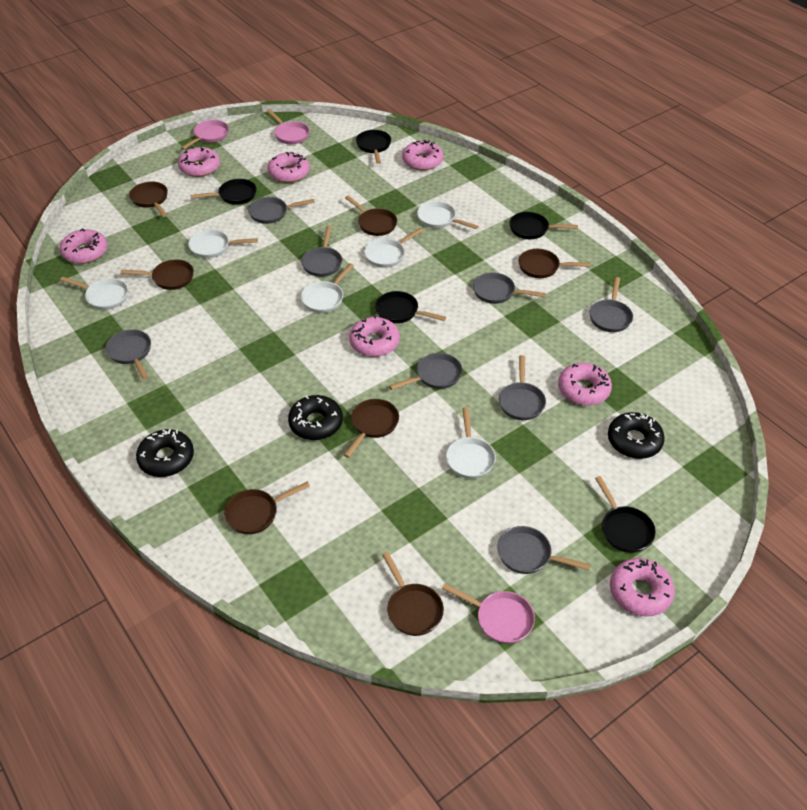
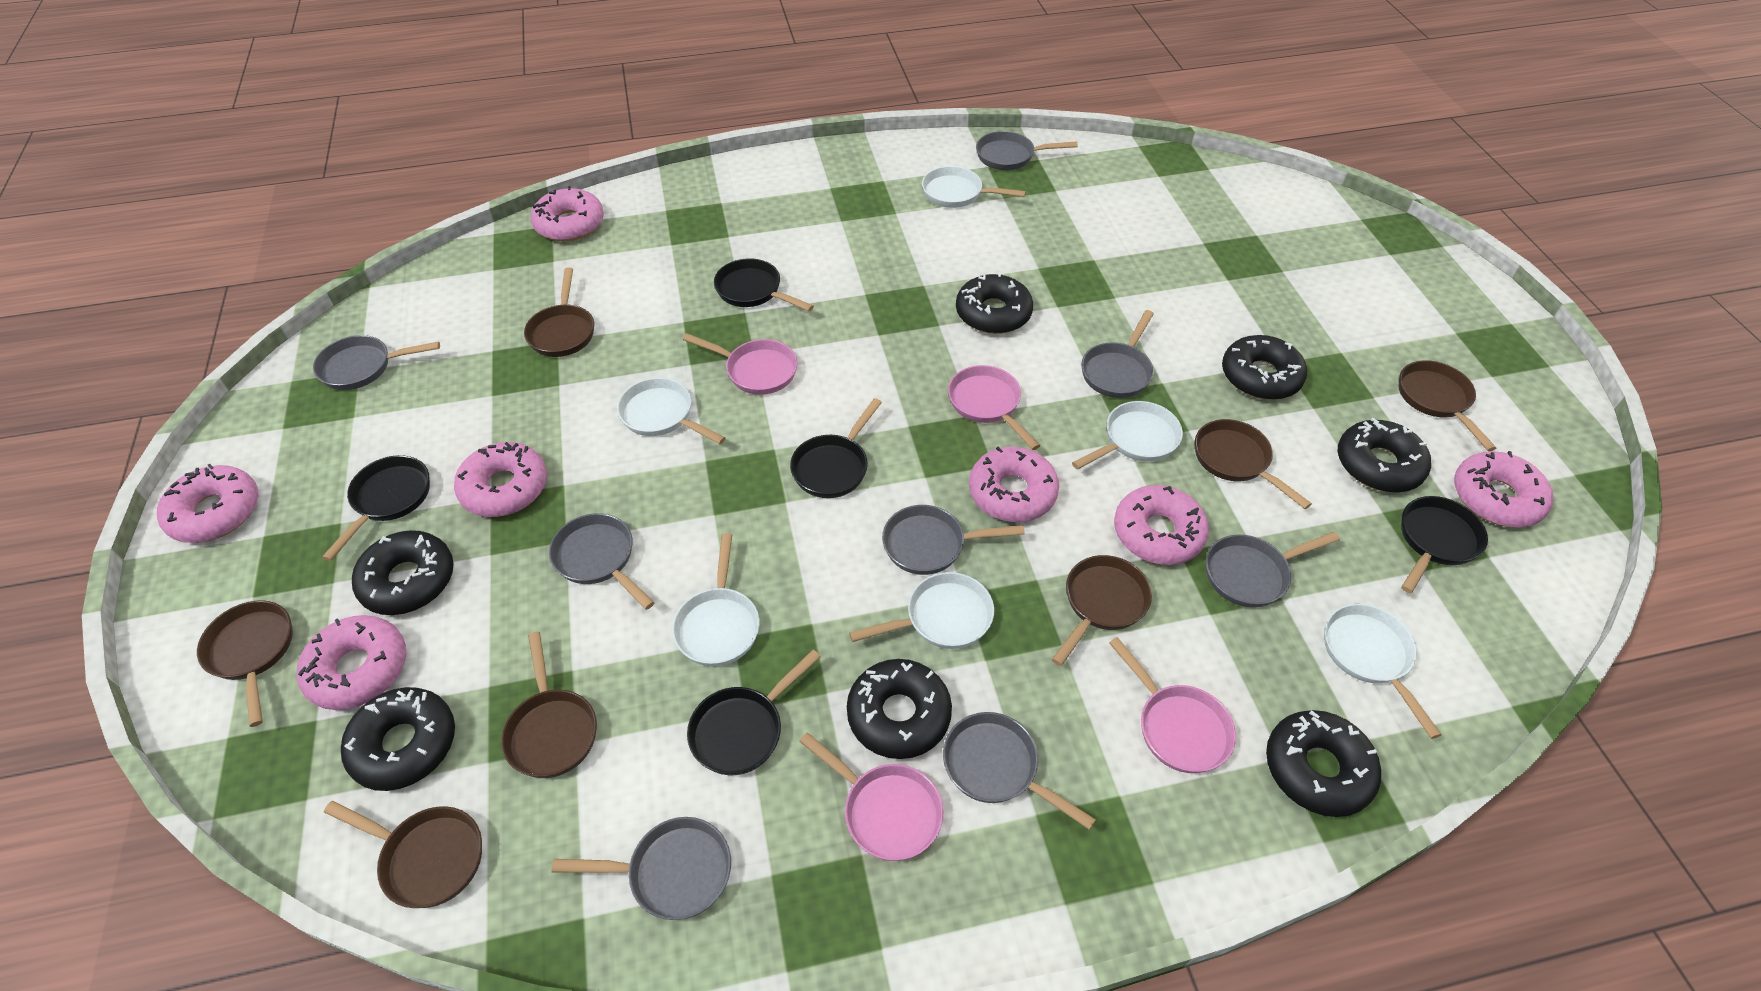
black donut: [136,429,194,477] [288,395,343,440] [608,412,665,459] = 3 -> [341,687,455,791] [352,530,454,615] [847,659,952,759] [956,272,1033,334] [1222,335,1307,400] [1266,710,1381,817] [1338,418,1431,493] = 7
pink pan: [181,120,229,150] [267,109,310,144] [442,583,535,644] = 3 -> [683,333,798,395] [799,732,943,861] [948,365,1040,450] [1109,637,1236,773] = 4

